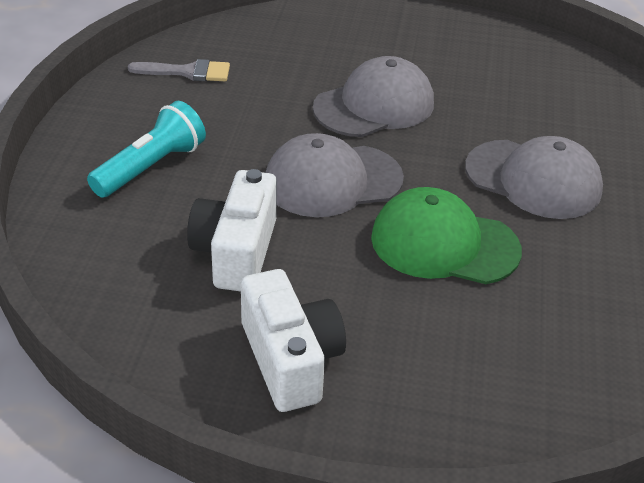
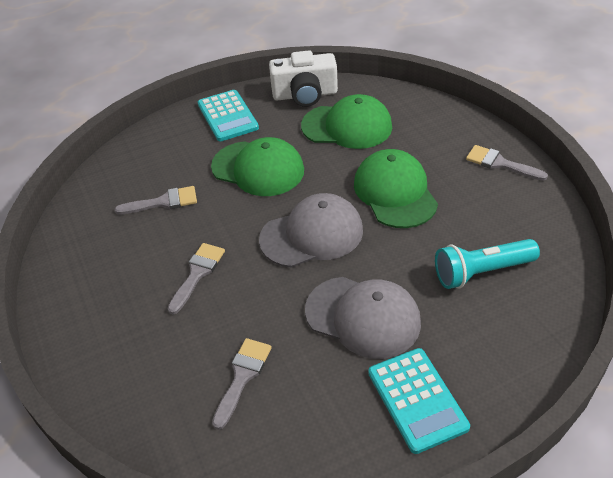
green cap: [371,187,522,284] = 1 -> [211,137,304,196] [301,94,392,149] [354,149,438,228] = 3
grey brush: [128,59,230,81] = 1 -> [115,186,197,214] [167,243,225,314] [212,338,272,430] [466,145,548,181] = 4
grey cap: [266,133,404,217] [313,56,434,137] [465,136,603,219] = 3 -> [259,193,363,268] [305,277,421,359] = 2
turquoise calculator: none = 0 -> [198,90,259,141] [368,348,470,454] = 2
white camera: [187,169,277,292] [241,269,346,412] = 2 -> [269,50,338,107] = 1

